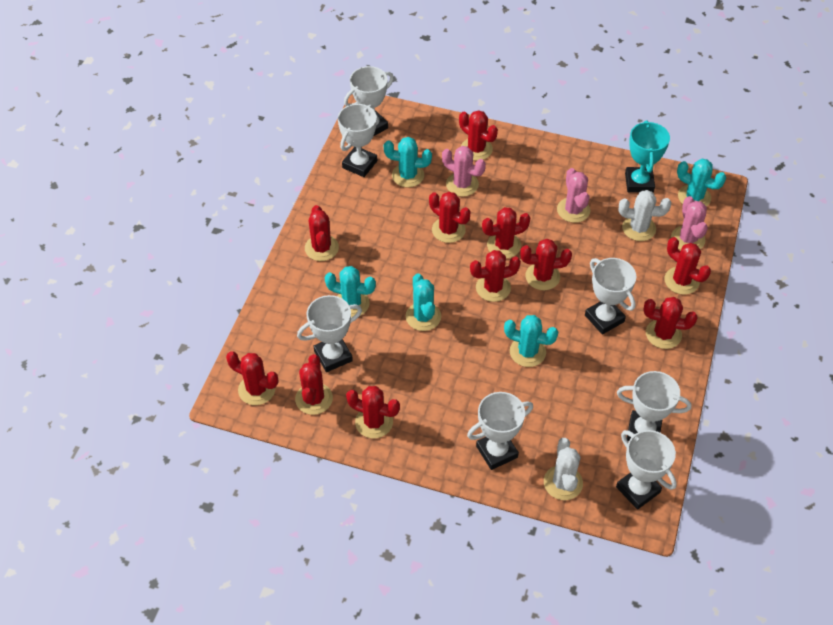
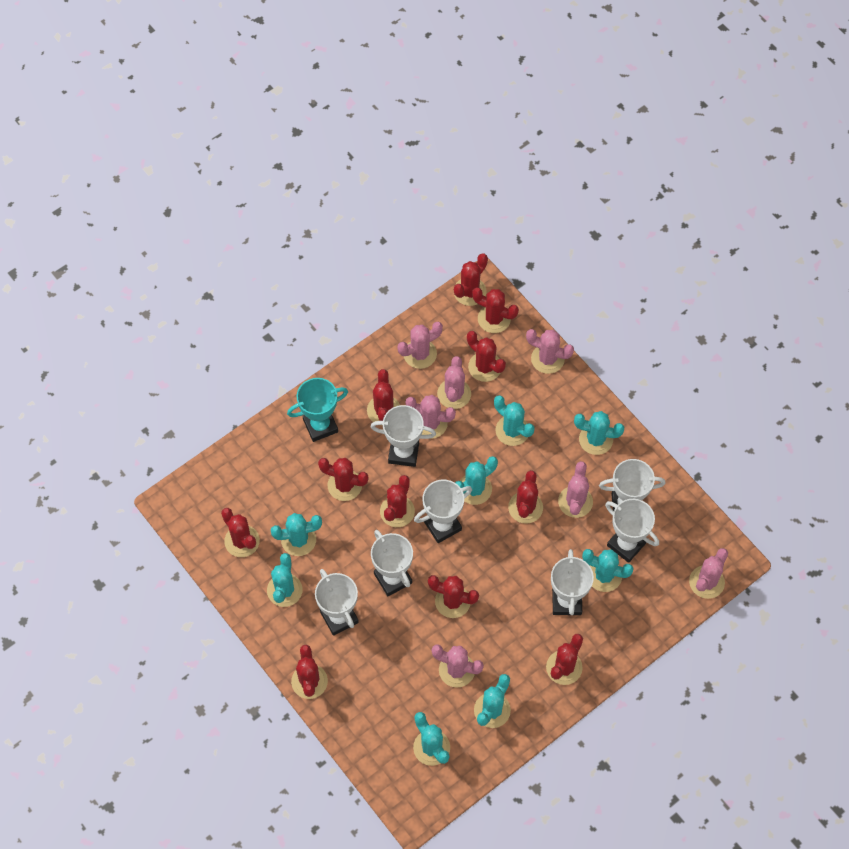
pink cactus: [442,146,486,197] [557,168,590,223] [671,196,708,250] = 3 -> [397,322,443,369] [406,395,456,439] [432,645,484,687] [437,356,471,409] [526,329,574,374] [558,461,593,518] [689,548,728,599] = 7
turquoise cactus: [324,266,376,318] [384,137,432,187] [406,273,441,331] [504,315,558,367] [677,159,726,207] = 5 -> [267,553,302,607] [271,513,322,556] [413,712,450,766] [455,456,498,505] [474,674,511,728] [494,395,535,446] [574,411,624,455] [582,549,634,592] = 8
white cactus: [544,438,583,500] [618,190,671,241] = 2 -> none = 0

